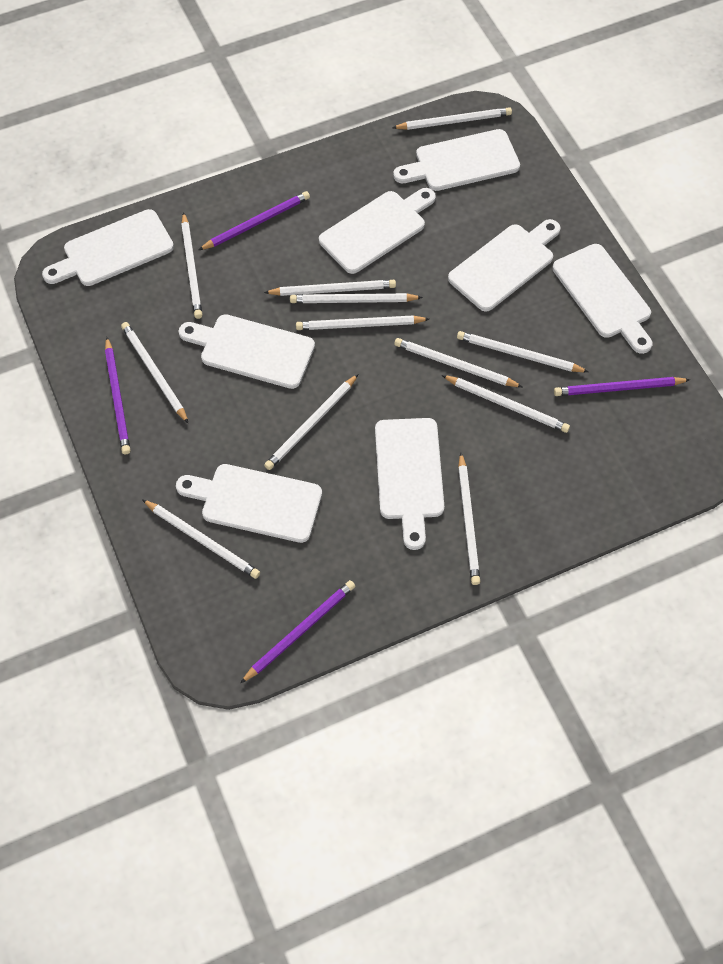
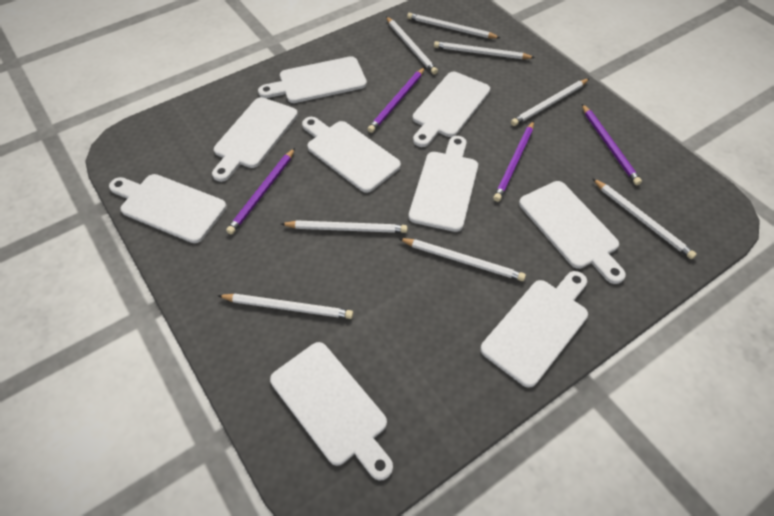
white cutting board: [42,209,174,286] [176,464,322,543] [178,314,315,389] [319,188,436,274] [375,418,444,550] [393,129,520,191] [448,219,561,312] [552,244,652,354] = 8 -> [109,174,227,243] [212,97,298,182] [258,56,367,103] [270,342,393,481] [302,117,401,193] [409,136,478,232] [413,72,490,147] [480,271,588,388] [519,181,626,284] = 9
white pencil: [121,322,189,424] [142,499,260,579] [181,212,202,319] [264,280,396,296] [264,374,358,470] [290,293,423,303] [296,316,429,330] [392,107,512,130] [394,338,522,387] [442,375,570,433] [457,331,588,372] [458,453,480,585] = 12 -> [217,293,353,319] [281,220,407,233] [386,16,438,74] [398,238,526,281] [407,13,500,38] [434,41,535,59] [511,79,589,126] [592,178,697,259] = 8

